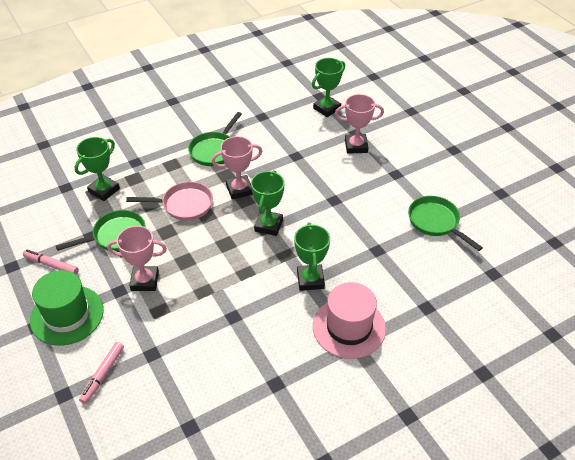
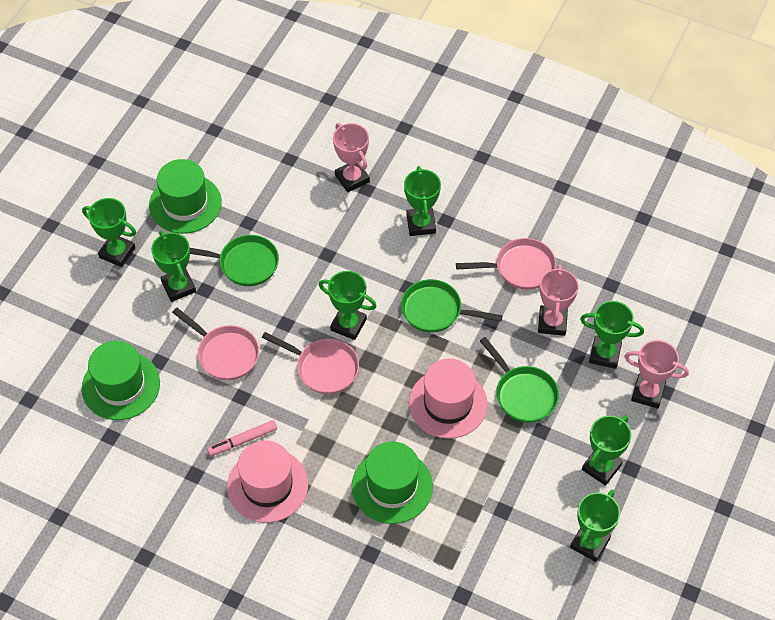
green hat: [30,270,104,346] = 1 -> [82,341,160,420] [149,159,222,234] [352,441,433,524] = 3
green trophy: [75,137,120,201] [251,170,285,236] [294,223,330,291] [312,58,345,117] = 4 -> [82,198,136,267] [151,231,196,302] [319,271,377,340] [404,166,441,236] [570,490,620,562] [580,301,644,369] [582,415,631,486] = 7
pink hat: [313,282,386,359] = 1 -> [227,441,308,523] [409,358,488,439] = 2
pink marker: [23,249,79,275] [79,342,124,404] = 2 -> [207,420,277,456] = 1
pink pan: [126,182,213,221] = 1 -> [172,308,259,380] [262,332,359,394] [456,238,556,290] = 3

